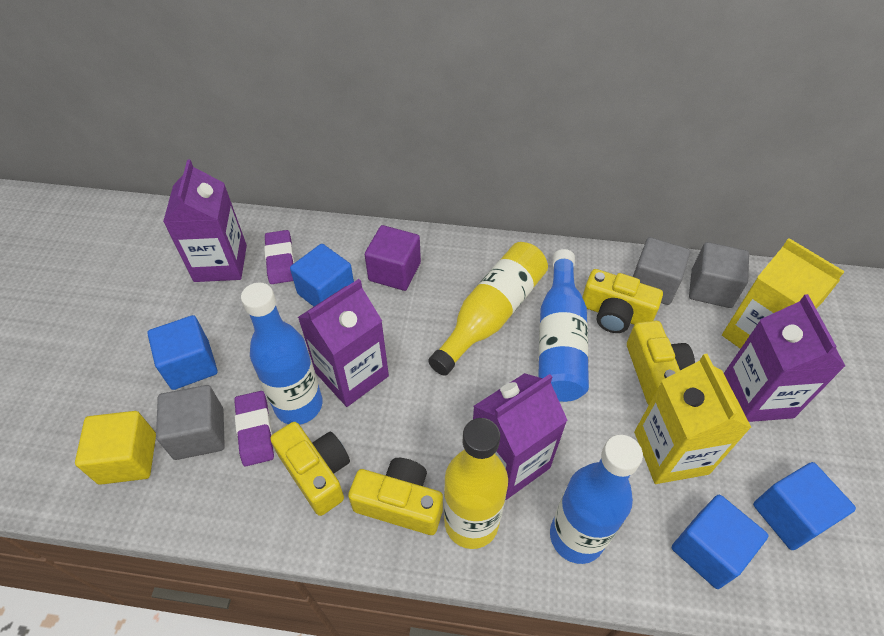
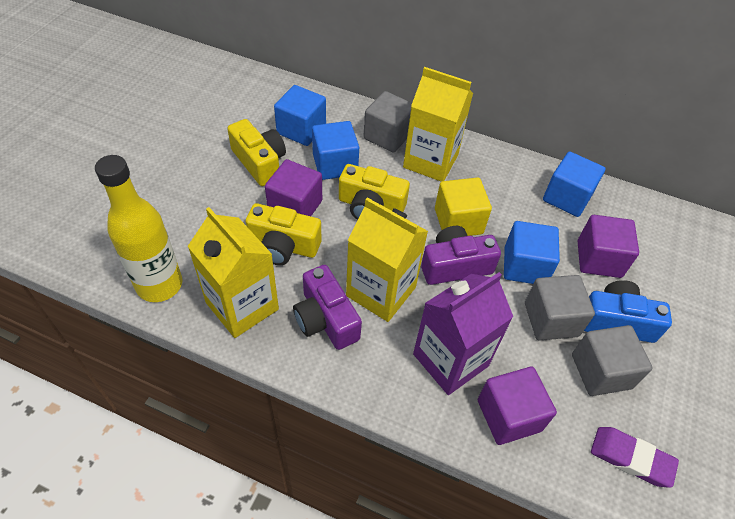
blue bottle: [241,283,323,425] [538,249,589,402] [550,435,643,564] = 3 -> none = 0
blue camera: none = 0 -> [584,280,672,343] = 1
purple camera: none = 0 -> [293,265,362,350] [421,226,501,285] = 2
purple carton: [163,159,247,282] [298,279,389,407] [473,373,568,500] [724,294,846,422] = 4 -> [413,272,513,395] = 1
purple cube: [365,225,421,291] = 1 -> [265,159,322,216] [478,367,557,445] [578,215,639,278] = 3
purple eraser: [234,391,274,466] [264,230,294,284] = 2 -> [591,427,679,488] = 1
yellow bottle: [428,242,548,376] [444,418,508,549] = 2 -> [95,155,182,302] = 1
yellow camera: [270,422,350,516] [348,458,443,535] [582,269,663,333] [627,321,695,405] = 4 -> [227,119,286,186] [245,203,321,265] [339,164,410,220] = 3
yellow carton: [634,354,752,484] [722,238,845,349] = 2 -> [188,207,279,338] [346,197,428,322] [403,67,473,182] = 3

